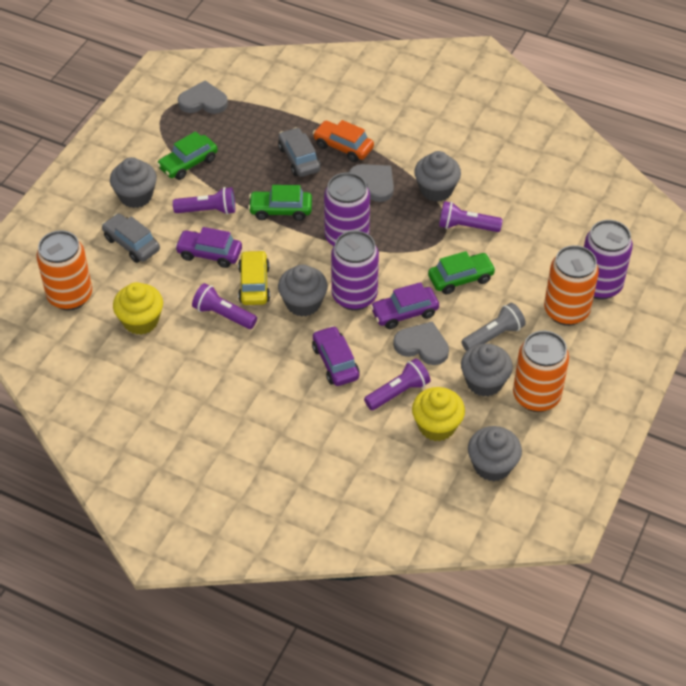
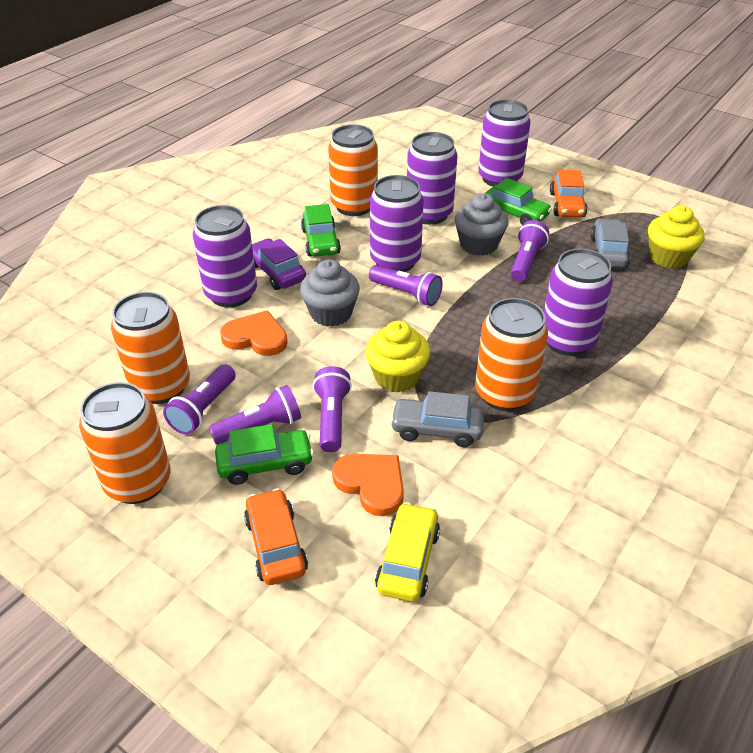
grey cupcake: [110,157,157,208] [278,264,328,317] [414,151,461,202] [461,344,513,397] [468,426,522,481] = 5 -> [300,259,360,327] [455,193,508,256] = 2
grey flashlight: [461,303,526,351] = 1 -> none = 0
grey heart: [178,80,228,114] [349,164,394,202] [393,321,449,365] = 3 -> none = 0
orange can: [36,230,92,311] [513,331,569,412] [544,245,599,326] = 3 -> [79,382,171,504] [111,292,190,404] [328,124,378,216] [475,298,548,411] = 4
orange car: [313,120,374,162] = 1 -> [244,488,308,585] [550,170,588,217] = 2
orange heart: none = 0 -> [220,310,288,356] [332,454,404,516] = 2
purple can: [324,173,370,247] [331,231,379,311] [584,220,633,300] = 3 -> [193,205,257,307] [370,175,424,272] [407,132,458,225] [478,100,531,187] [544,248,613,356] = 5
purple car: [175,227,242,268] [312,326,360,386] [370,282,439,329] = 3 -> [252,238,306,290] = 1
purple flashlight: [173,187,235,215] [192,283,257,329] [364,358,430,410] [439,201,503,232] = 4 -> [163,364,236,435] [209,385,301,445] [313,366,352,452] [369,265,443,306] [510,220,549,282] = 5

